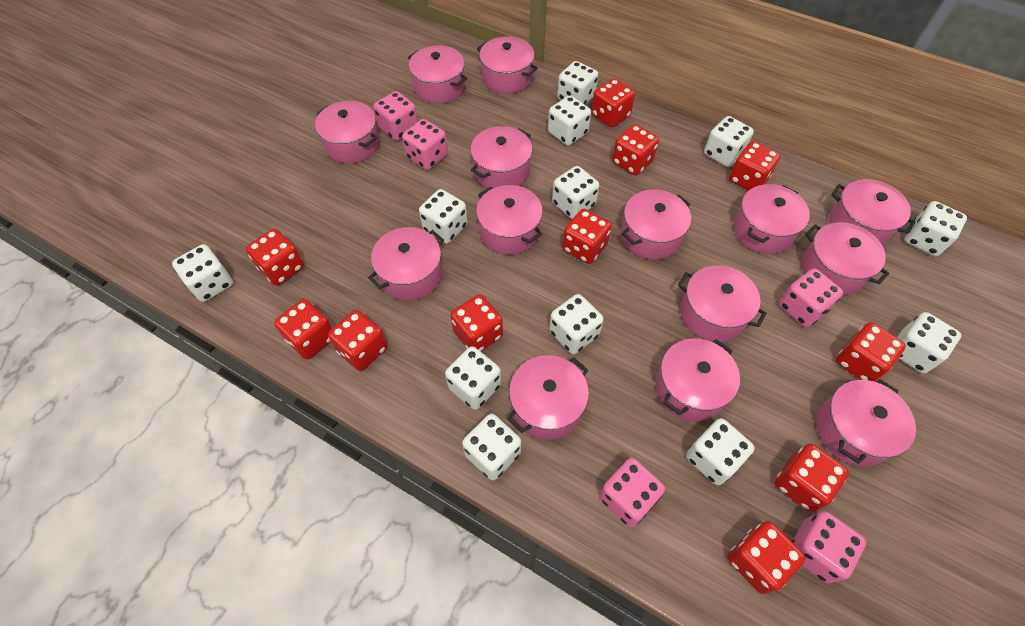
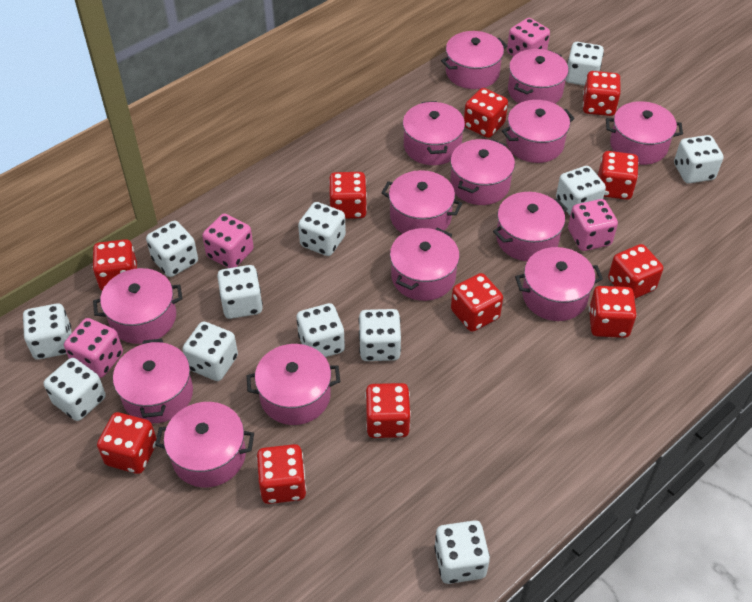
pink dice: [373,91,418,141] [402,119,448,170] [599,458,665,527] [779,269,843,327] [792,511,866,583] = 5 -> [64,318,123,378] [202,214,254,268] [507,18,550,57] [568,199,618,251] = 4

